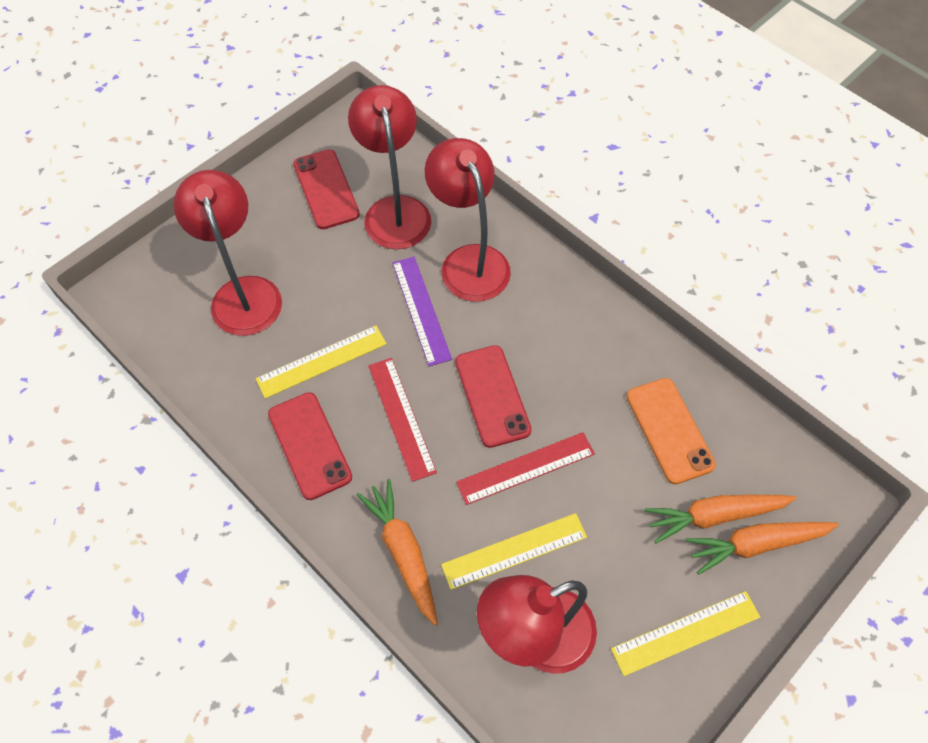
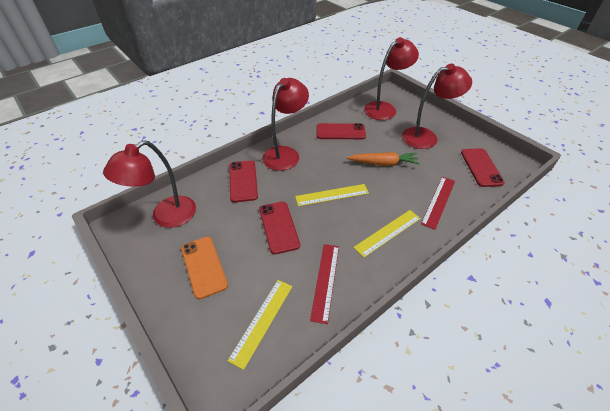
orange carrot: [356,479,438,625] [645,495,796,543] [686,522,839,575] = 3 -> [347,152,420,166] = 1
purple ruler: [392,257,452,366] = 1 -> none = 0
red phone: [268,392,352,500] [293,149,360,229] [455,345,532,448] = 3 -> [229,160,258,202] [259,201,300,254] [316,123,366,139] [461,148,505,187] = 4

